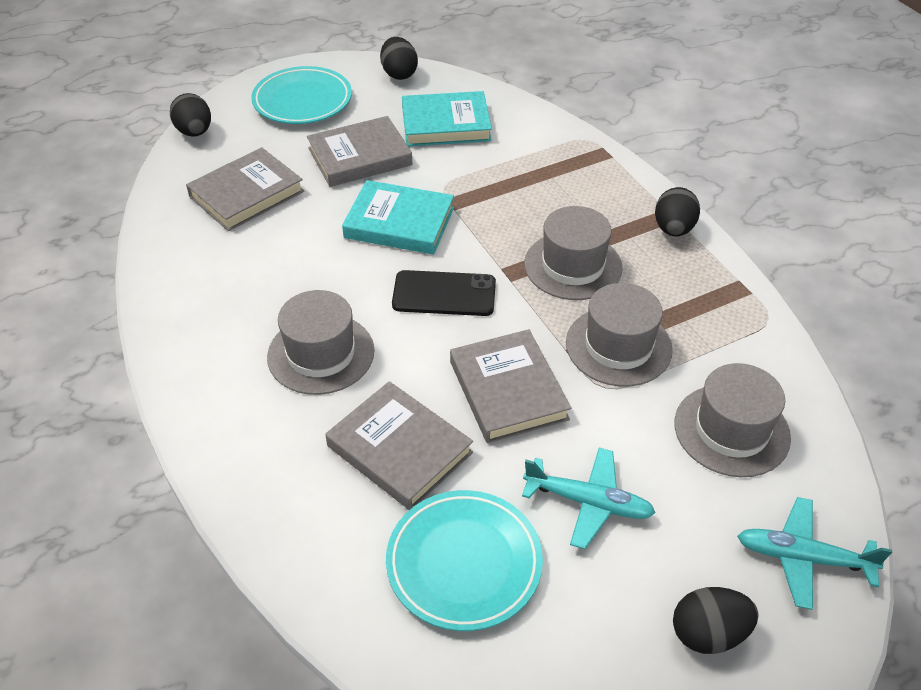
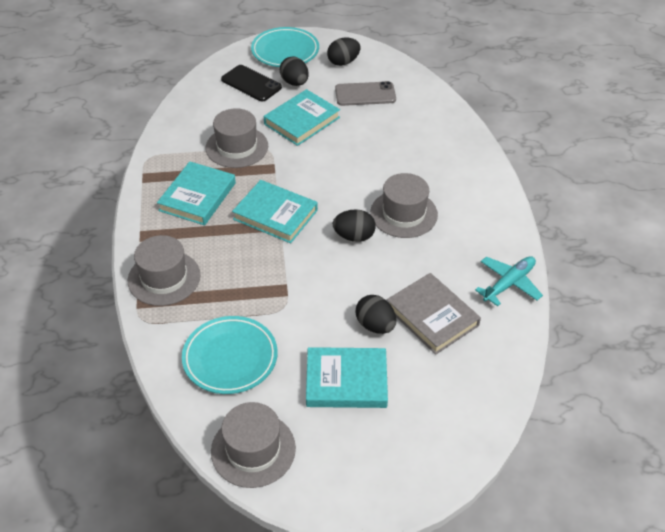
grey book: [186,147,304,231] [307,116,413,187] [325,381,473,510] [450,329,571,443] = 4 -> [387,273,481,355] = 1
grey phone: none = 0 -> [335,81,396,106] = 1
turquoise book: [342,180,454,255] [402,91,492,146] = 2 -> [157,161,236,225] [232,180,318,243] [264,89,340,146] [306,347,388,408] = 4
turquoise plane: [522,448,656,549] [737,497,892,610] = 2 -> [475,256,543,306] = 1

